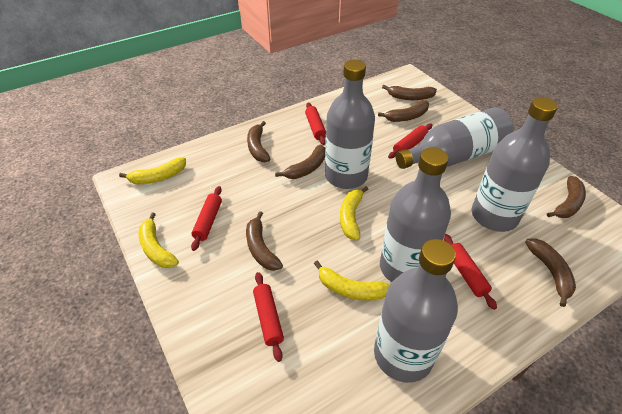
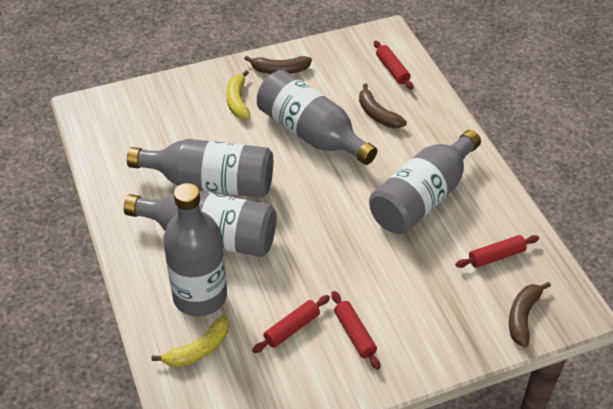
brown banana: [246,211,283,271] [247,121,270,162] [275,145,325,179] [378,100,429,122] [382,85,437,100] [525,238,576,307] [547,176,586,218] = 7 -> [244,56,312,74] [359,83,407,128] [509,282,551,347] = 3
red rolling pin: [191,186,222,251] [253,272,284,362] [305,102,326,145] [388,124,432,159] [444,234,497,310] = 5 -> [252,295,330,353] [332,291,380,370] [374,41,413,90] [456,235,539,268] = 4
yellow banana: [119,157,186,184] [138,213,179,268] [314,261,390,301] [340,186,369,241] = 4 -> [152,315,229,367] [226,70,251,119] = 2

